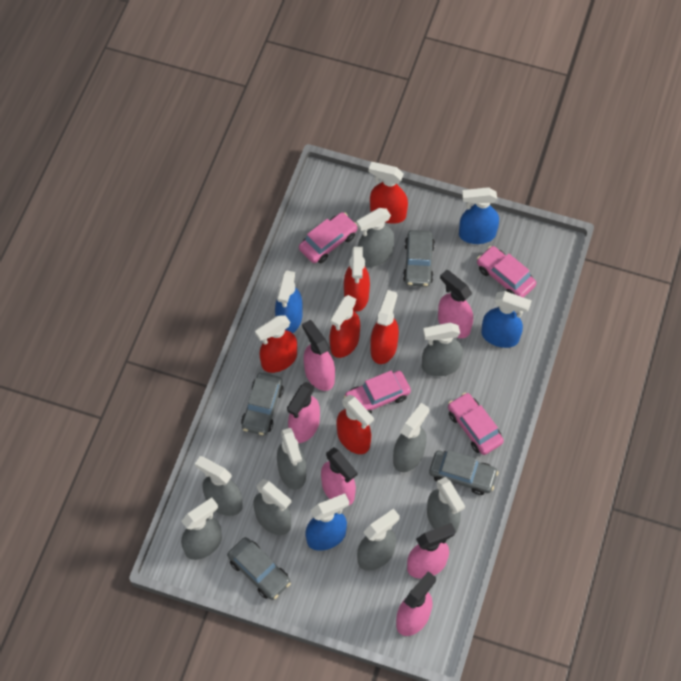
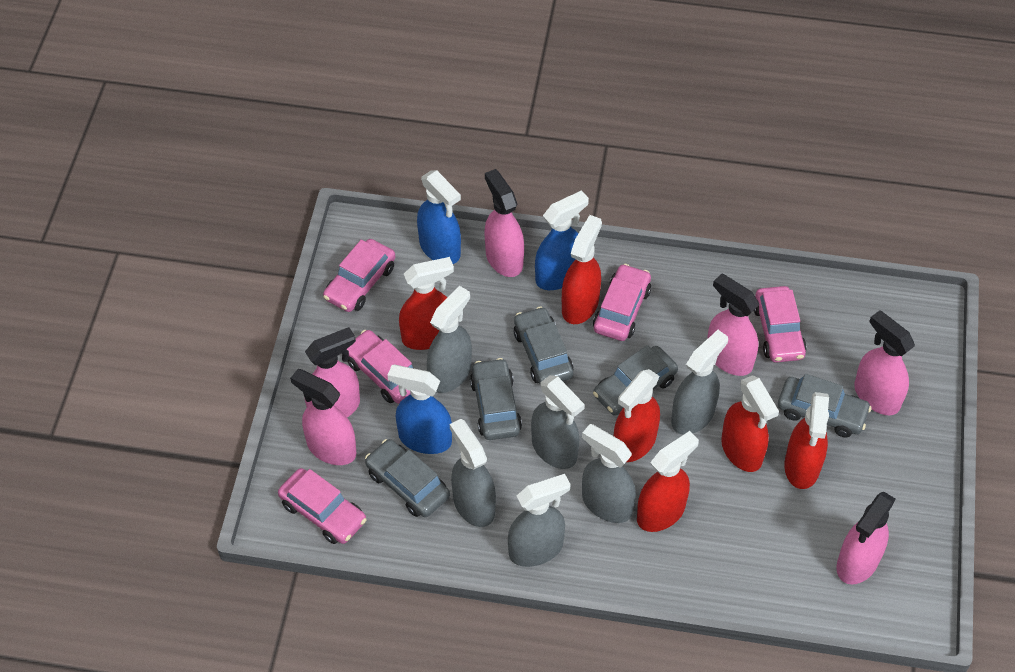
blue spray bottle: [275,270,303,333] [305,493,349,551] [459,187,499,244] [481,291,532,348] = 4 -> [388,365,452,454] [417,170,461,264] [535,190,589,290] = 3
grey car: [227,537,291,600] [241,373,284,435] [403,230,435,287] [429,450,499,495] = 4 -> [365,439,450,517] [470,358,522,440] [514,306,574,384] [593,345,678,416] [778,374,872,437] = 5
grey spray bottle: [181,498,222,560] [195,456,243,516] [253,479,292,535] [277,428,306,490] [357,208,394,267] [357,509,400,571] [393,403,429,472] [422,323,463,376] [427,477,465,534] = 9 -> [427,286,472,393] [450,419,496,527] [508,474,571,567] [531,375,585,469] [582,424,636,523] [671,330,728,435] = 6
pink car: [299,212,357,263] [344,371,411,414] [448,393,504,455] [477,246,536,298] = 4 -> [278,468,366,544] [323,239,396,312] [347,330,415,404] [593,264,651,341] [754,286,807,363] = 5

